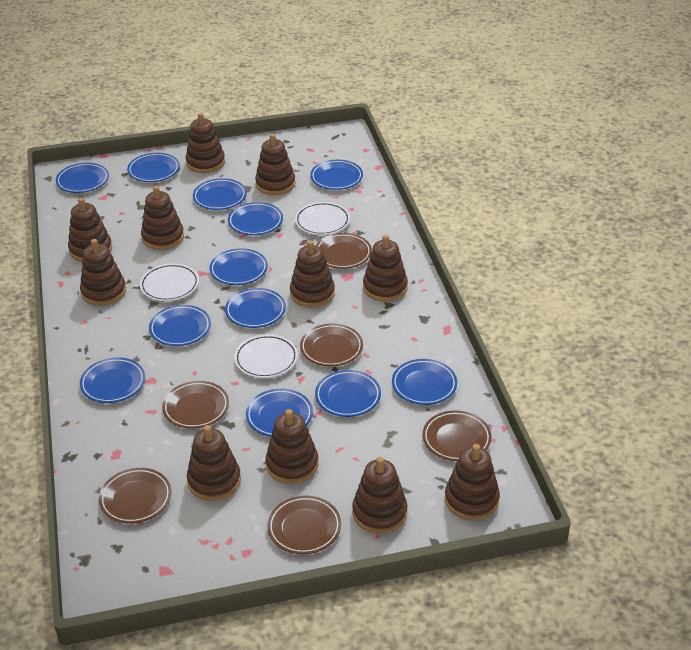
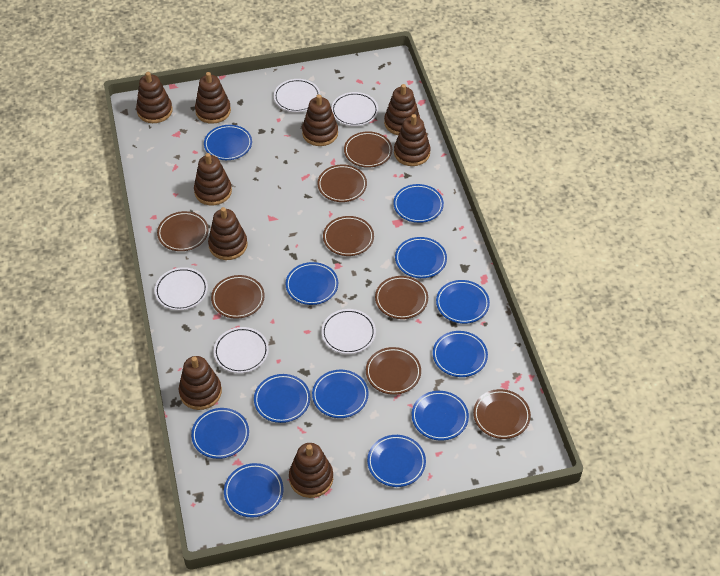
brown plate: [99,468,171,524] [162,381,229,429] [267,496,341,554] [300,324,363,366] [316,233,372,269] [423,410,492,461] = 6 -> [157,211,209,251] [211,275,265,319] [317,165,367,202] [323,216,374,256] [344,131,392,168] [366,347,421,395] [375,276,428,319] [473,389,531,439] = 8
brown stacking toy: [68,198,112,262] [80,239,126,306] [141,186,184,250] [186,113,225,173] [187,425,241,501] [255,134,296,195] [266,409,319,484] [290,240,335,308] [352,457,407,534] [363,235,408,302] [445,444,500,521] = 11 -> [136,72,173,123] [179,356,222,410] [194,153,232,205] [195,72,231,124] [208,207,247,260] [289,443,333,498] [302,94,338,146] [384,84,420,135] [394,114,431,166] = 9
white plate: [140,263,199,301] [234,334,298,378] [295,202,350,235] = 3 -> [155,267,208,310] [214,327,269,373] [274,79,320,112] [321,309,376,354] [331,92,378,126] = 5

